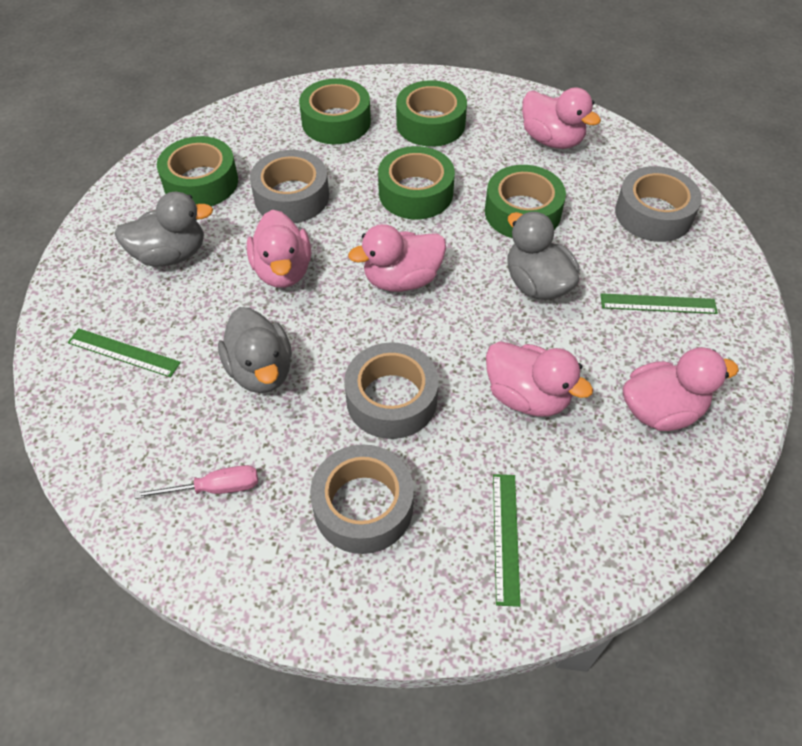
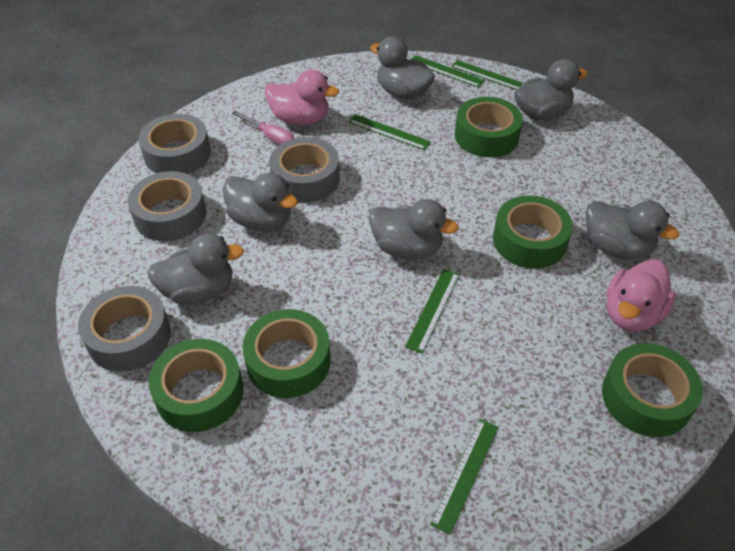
green ruler: [68,328,181,377] [493,474,521,607] [600,293,718,314] = 3 -> [348,114,431,150] [405,269,460,353] [412,55,485,87] [430,419,498,535] [451,60,523,90] = 5
grey duck: [114,192,213,267] [218,307,292,393] [507,212,579,300] = 3 -> [147,234,244,305] [223,173,298,231] [369,199,459,260] [370,36,435,99] [514,59,588,120] [586,201,679,260] = 6
pink duck: [247,210,311,288] [348,224,446,292] [486,341,593,416] [522,88,601,149] [623,347,739,431] = 5 -> [265,70,339,125] [606,259,676,331] = 2

